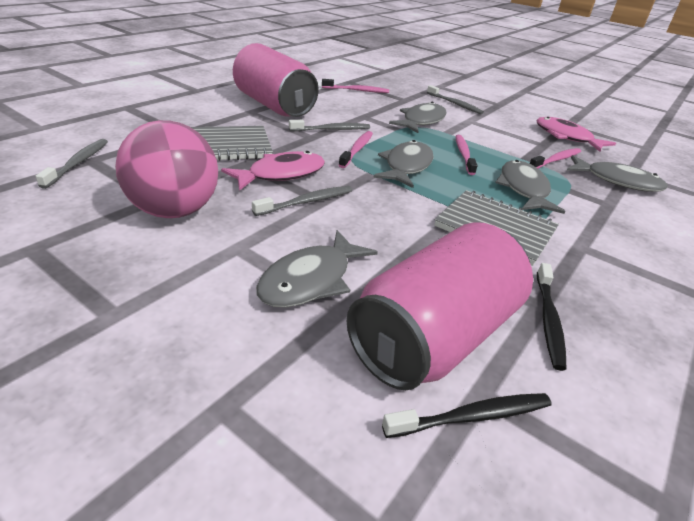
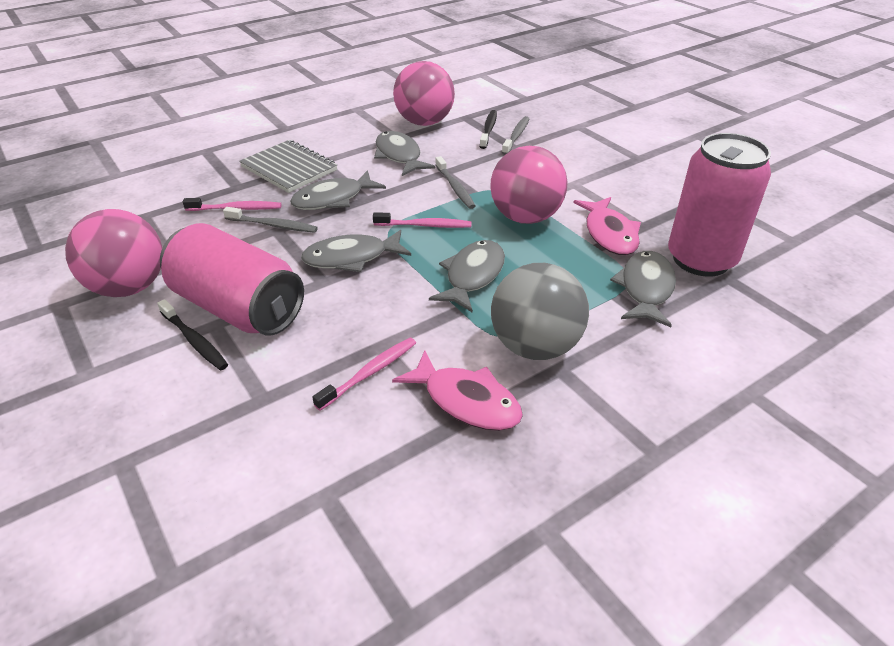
grey ball: none = 0 -> [491,263,589,360] = 1
grey notebook: [191,126,273,161] [434,190,559,266] = 2 -> [239,140,337,193] = 1
grey toothbrush: [36,139,108,189] [252,186,352,216] [289,120,370,131] [427,85,484,114] = 4 -> [223,207,318,233] [435,156,475,209] [502,116,530,155] = 3
pink ball: [115,120,218,218] = 1 -> [65,209,162,297] [393,61,455,126] [490,146,568,224] = 3
pink toothbrush: [322,79,389,93] [339,131,373,168] [455,135,478,175] [530,148,581,169] = 4 -> [183,198,281,211] [312,338,416,411] [373,212,472,228] = 3

